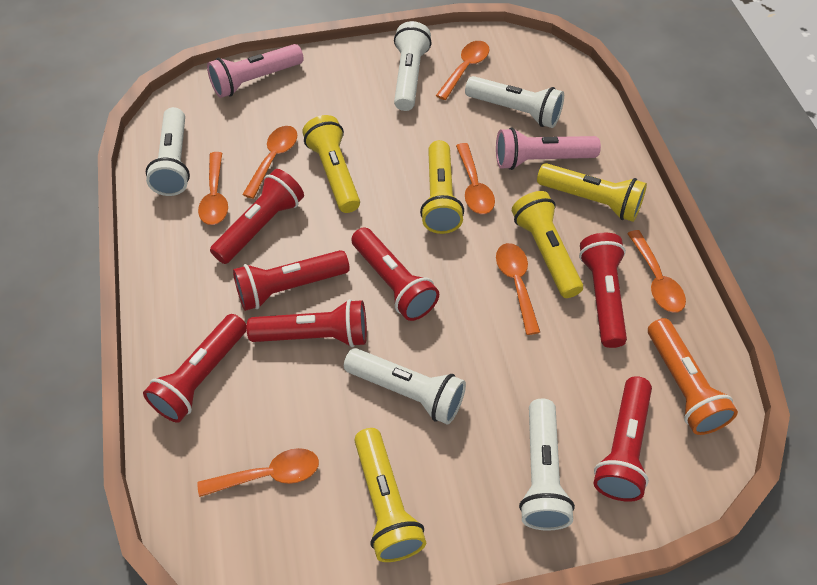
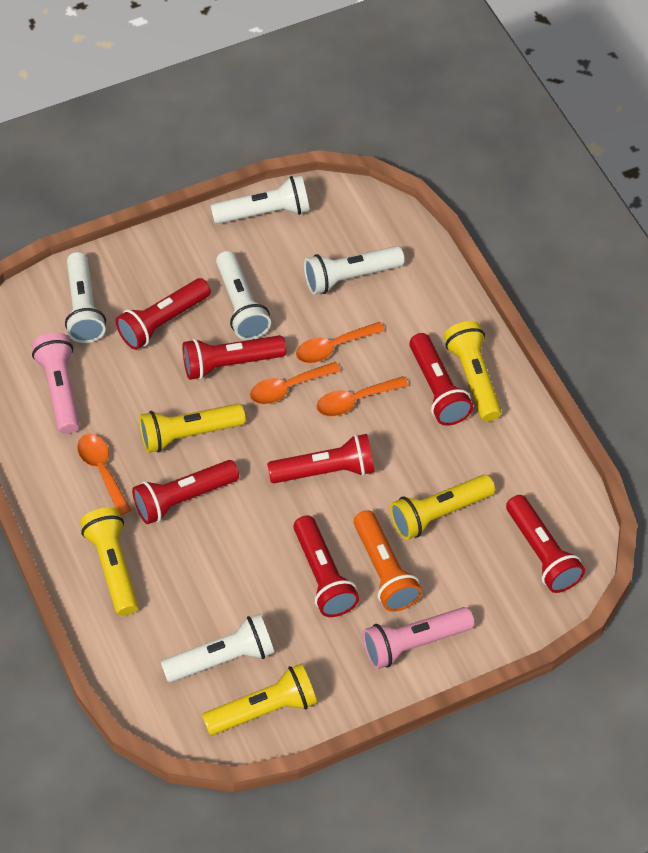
orange spoon: [197,448,319,497] [198,152,228,225] [242,126,297,199] [436,41,490,100] [456,143,495,214] [496,243,540,335] [627,230,686,313] = 7 -> [77,434,131,516] [250,362,341,404] [296,322,385,363] [316,376,408,417] = 4

